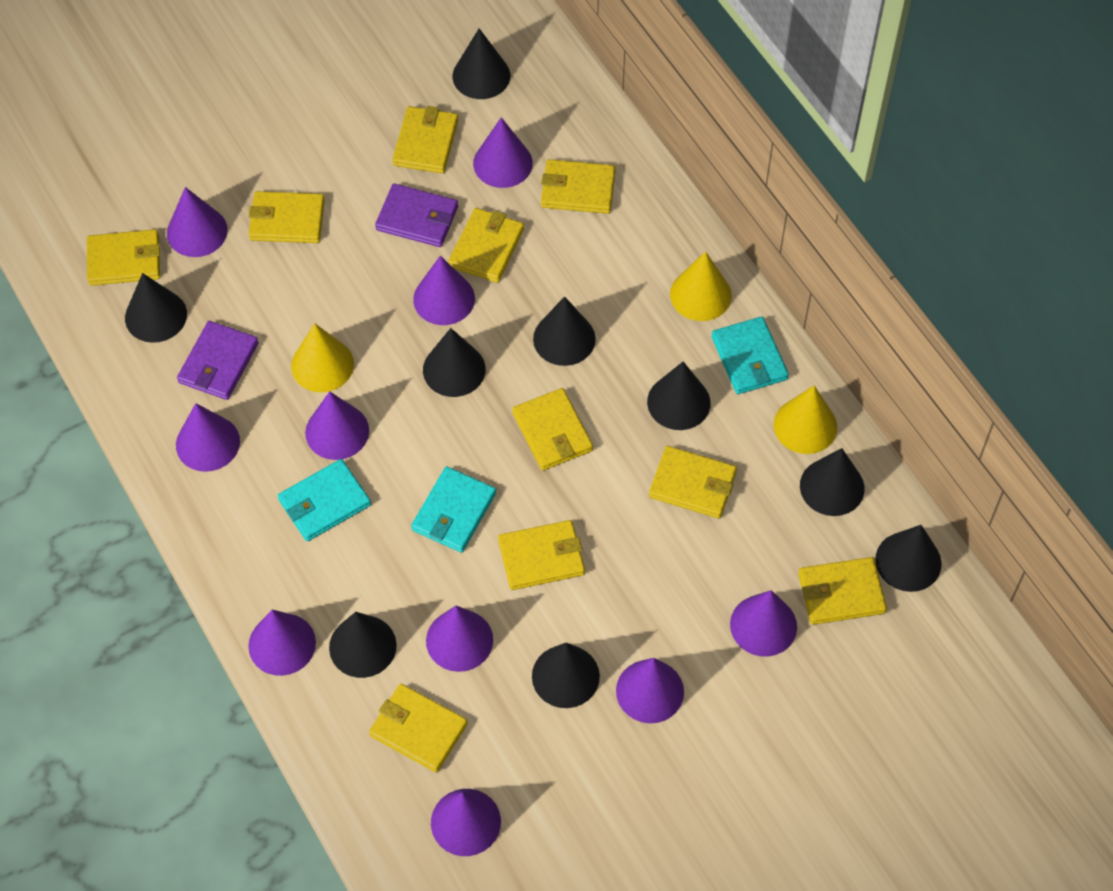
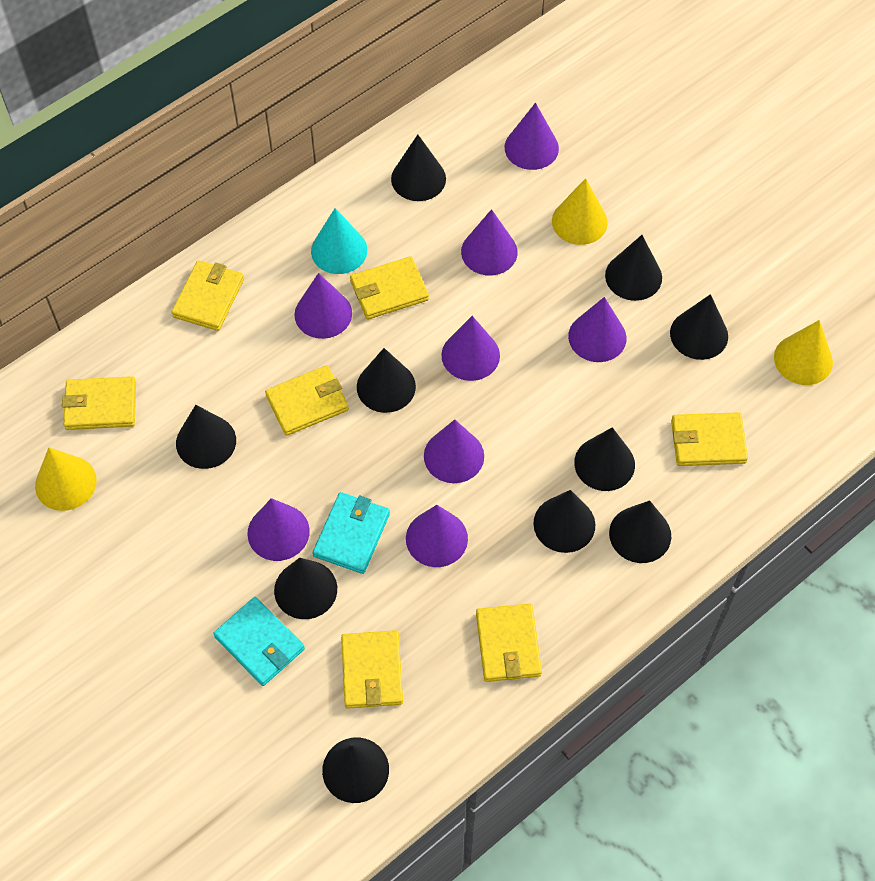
black cone: [125,273,187,343] [329,612,397,678] [423,328,486,397] [452,28,510,99] [532,643,600,708] [533,296,596,366] [647,362,711,430] [800,448,865,516] [875,525,942,592] = 9 -> [176,405,236,469] [274,558,337,619] [322,737,389,803] [357,348,416,413] [391,135,446,201] [533,490,595,553] [574,427,635,491] [605,235,662,301] [609,500,671,563] [670,294,728,360] = 10
purple cone: [167,187,228,257] [176,403,240,472] [248,610,316,676] [305,391,369,460] [413,256,475,325] [426,606,493,672] [431,789,501,856] [473,117,533,188] [616,658,684,723] [730,590,797,657] = 10 -> [247,498,310,561] [294,273,352,339] [406,505,468,567] [424,419,484,483] [441,316,500,381] [461,209,518,276] [505,103,559,170] [568,297,626,362] = 8
purple wallet: [177,321,259,400] [375,183,458,247] = 2 -> none = 0
turquoise cone: none = 0 -> [311,208,367,274] = 1
turquoise wallet: [278,459,371,541] [411,466,496,553] [711,316,789,394] = 3 -> [213,597,305,686] [313,492,390,574] = 2
yellow wallet: [87,229,160,286] [249,191,325,243] [369,684,468,772] [393,106,458,173] [449,208,524,283] [498,520,585,590] [512,388,593,471] [541,159,616,214] [649,446,737,518] [798,557,887,625] = 10 -> [62,376,136,430] [171,260,244,331] [265,365,349,436] [341,630,403,709] [350,256,429,319] [476,603,542,682] [671,412,748,466] = 7

